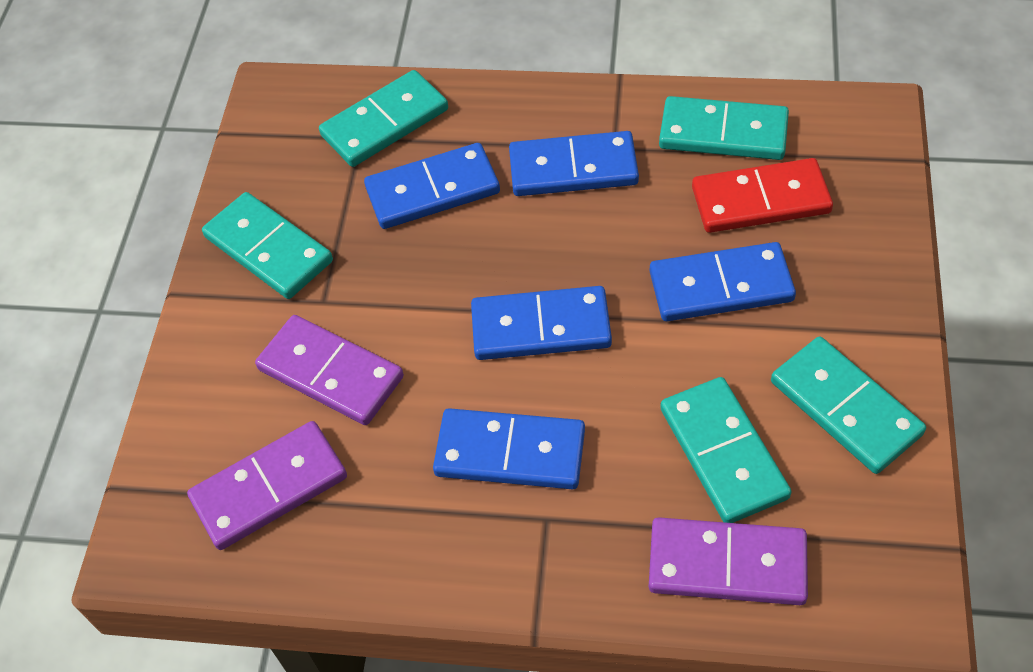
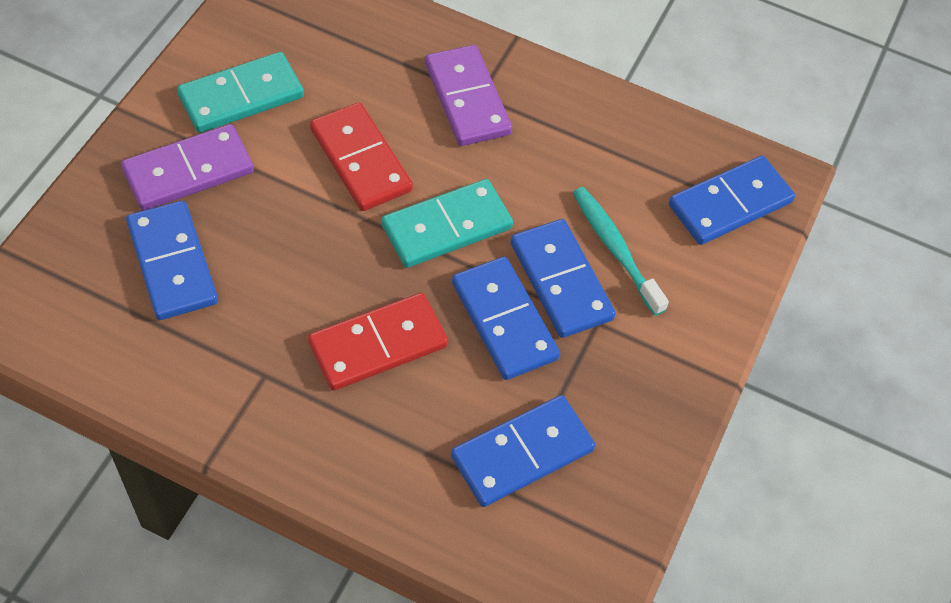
purple domino: [187,421,347,550] [255,315,404,425] [649,517,808,605] = 3 -> [121,124,254,211] [425,45,512,146] = 2
red domino: [692,158,833,233] = 1 -> [308,293,448,391] [310,102,413,211] = 2
turquoise domino: [202,192,333,299] [319,70,448,167] [659,96,789,160] [660,377,791,523] [771,337,926,474] = 5 -> [177,52,304,133] [381,179,513,268] = 2
turquoise toothbrush: none = 0 -> [573,187,669,316] = 1

